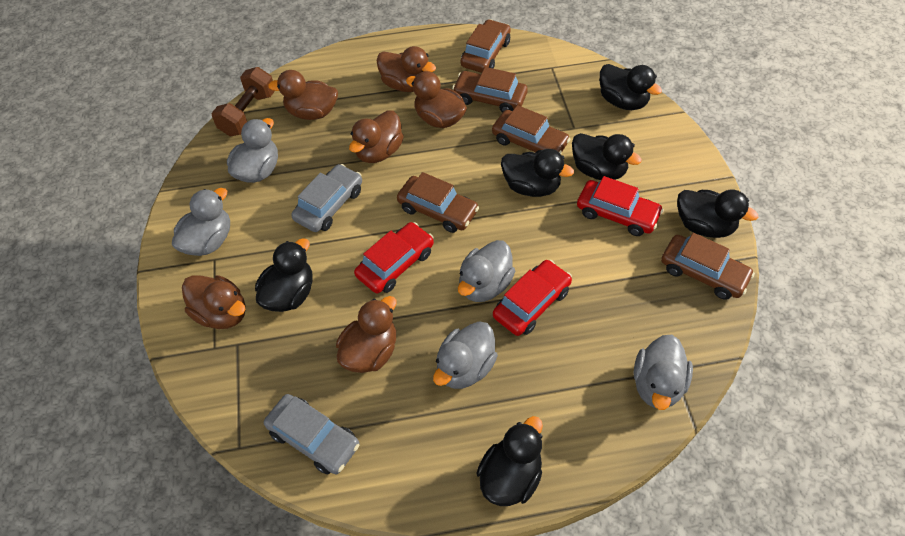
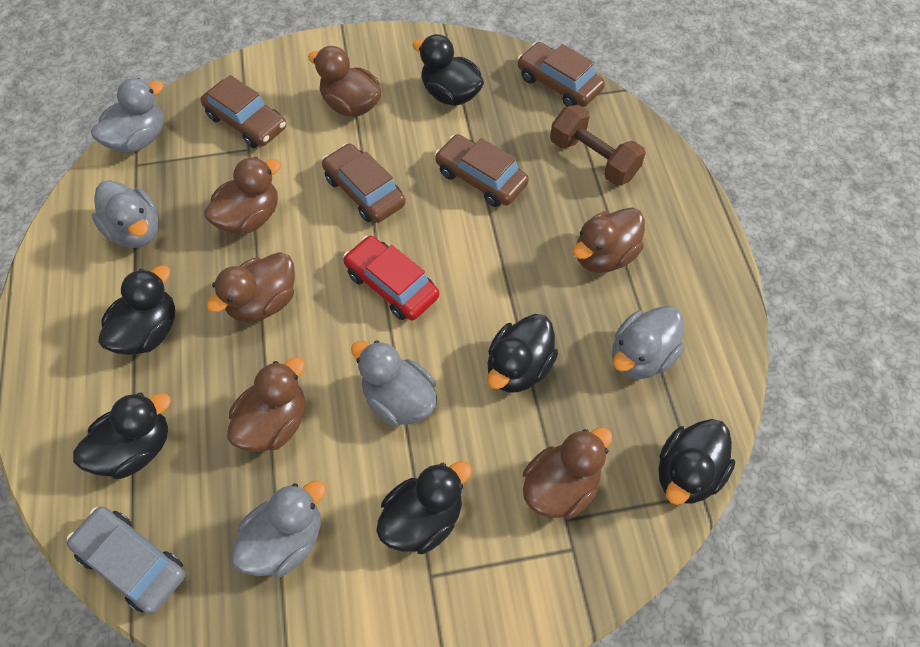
brown car: [397,172,479,233] [452,67,528,113] [461,19,511,73] [492,105,570,154] [661,233,755,300] = 5 -> [201,75,286,148] [322,143,406,223] [435,134,529,207] [518,42,605,107] = 4
grey car: [264,394,360,474] [291,164,362,232] = 2 -> [67,507,186,614] = 1
red car: [354,222,434,294] [493,260,572,336] [577,176,664,236] = 3 -> [343,236,439,320] = 1

